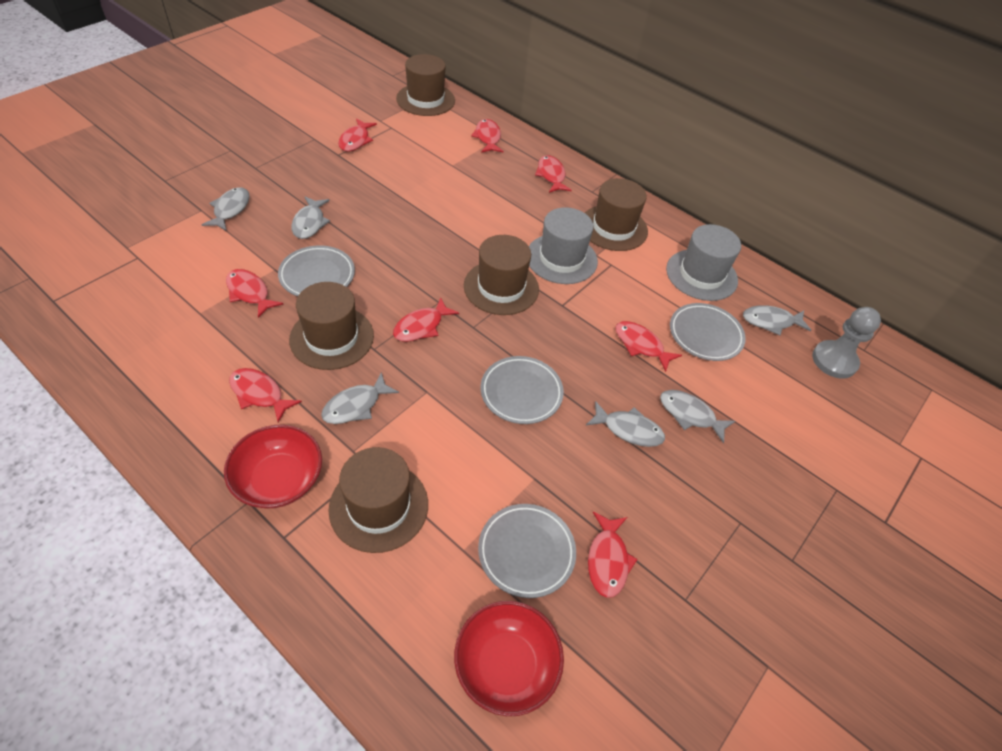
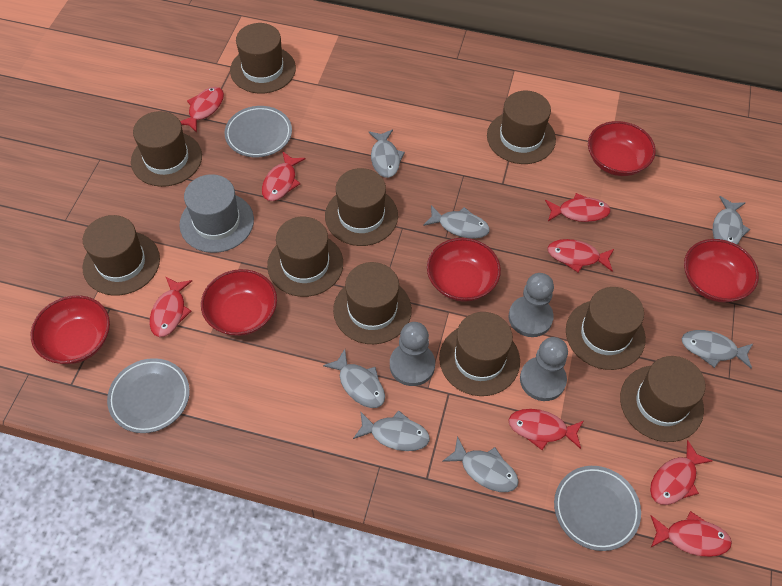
brown hat: [289,282,374,370] [328,447,428,553] [396,54,455,116] [464,235,539,315] [585,178,648,251] = 5 -> [82,215,160,296] [131,111,202,187] [230,23,296,94] [267,217,343,297] [325,168,398,246] [333,262,412,344] [439,312,520,396] [487,90,556,164] [566,287,646,370] [620,356,705,442] = 10
grey fish: [201,187,250,231] [291,197,330,239] [321,372,399,424] [586,401,665,447] [660,390,735,443] [743,305,811,335] = 6 -> [323,349,385,408] [353,410,430,451] [369,129,405,178] [423,205,490,239] [442,436,519,492] [681,330,753,369] [713,196,750,245] = 7
grey hat: [529,207,598,284] [666,224,741,301] = 2 -> [180,174,254,253] = 1
grey pawn: [812,307,881,379] = 1 -> [390,322,435,386] [509,273,554,337] [520,337,568,401] = 3
grey plate: [278,245,355,296] [478,504,576,598] [481,356,564,424] [670,303,746,361] = 4 -> [107,358,190,433] [224,106,292,157] [554,466,641,551] = 3
red bowl: [224,425,322,508] [454,601,564,716] = 2 -> [31,295,110,364] [201,269,277,336] [427,238,501,302] [588,121,656,176] [684,239,759,302] = 5

